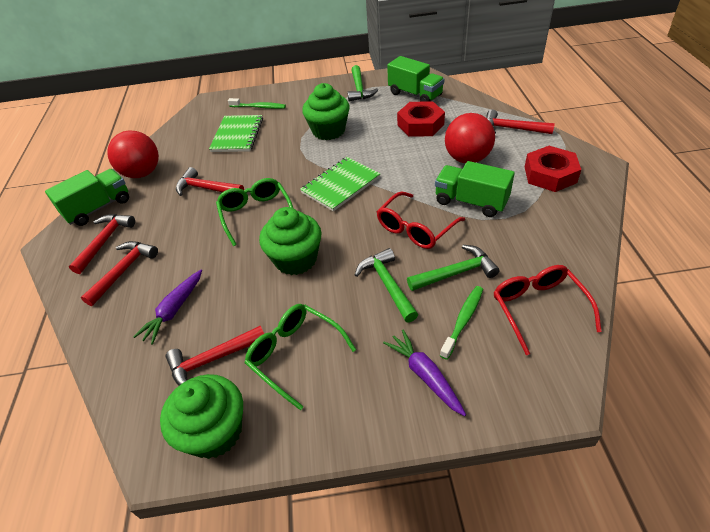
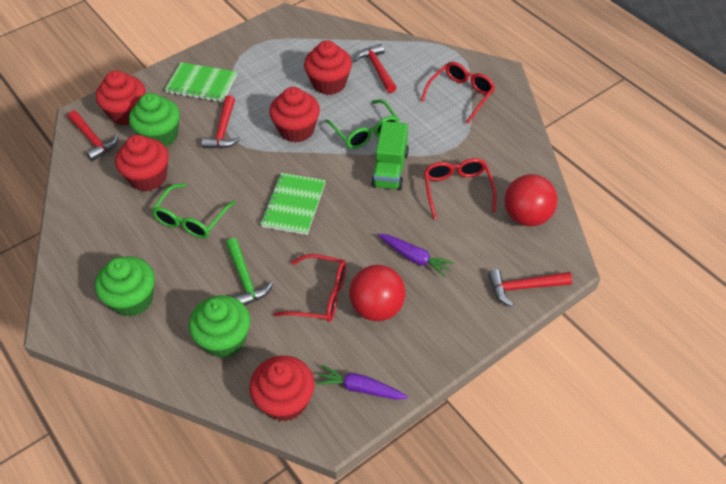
green hammer: [347,65,378,101] [355,248,418,322] [407,245,499,291] = 3 -> [226,238,273,305] = 1
green toothbrush: [228,98,286,109] [440,286,483,360] = 2 -> none = 0
green truck: [45,169,129,226] [387,56,444,102] [435,161,515,217] = 3 -> [371,121,409,190] = 1
red cupcake: none = 0 -> [96,70,145,126] [115,135,168,191] [249,356,315,422] [269,87,320,142] [304,40,352,95] = 5
red glasses: [377,192,465,249] [494,265,602,355] = 2 -> [274,254,346,322] [421,62,495,124] [424,158,497,219] = 3
red hammer: [69,214,135,274] [81,241,158,306] [165,326,264,386] [176,167,244,196] [486,109,555,134] = 5 -> [68,110,118,161] [202,95,240,149] [354,44,397,93] [488,269,572,307] = 4
red nut: [397,101,445,137] [525,146,581,192] = 2 -> none = 0

